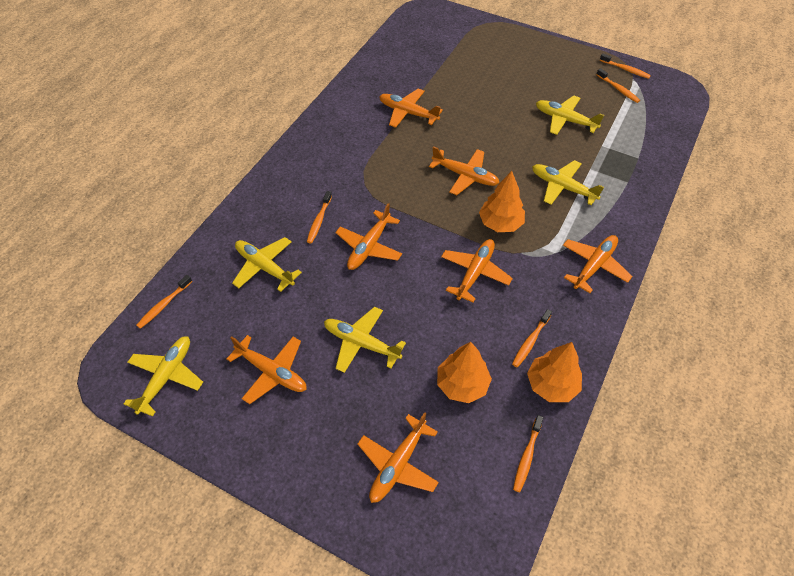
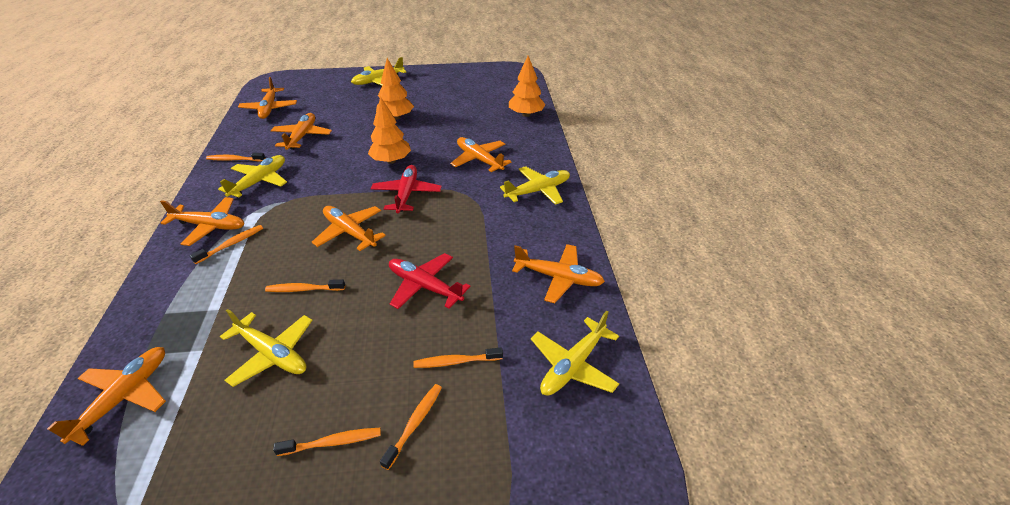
red plane: none = 0 -> [371,165,442,213] [389,253,471,309] = 2

